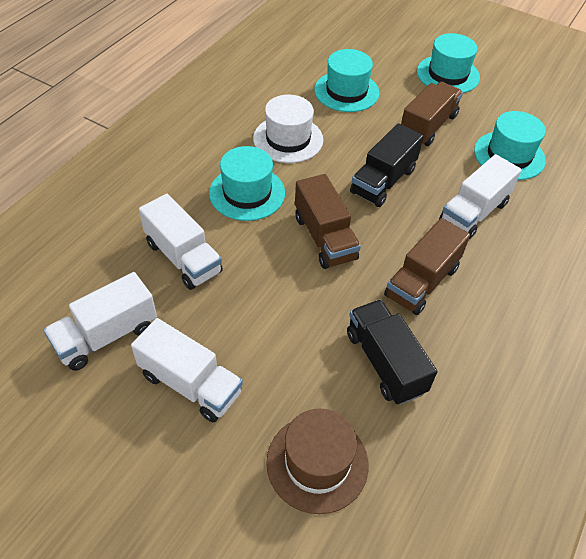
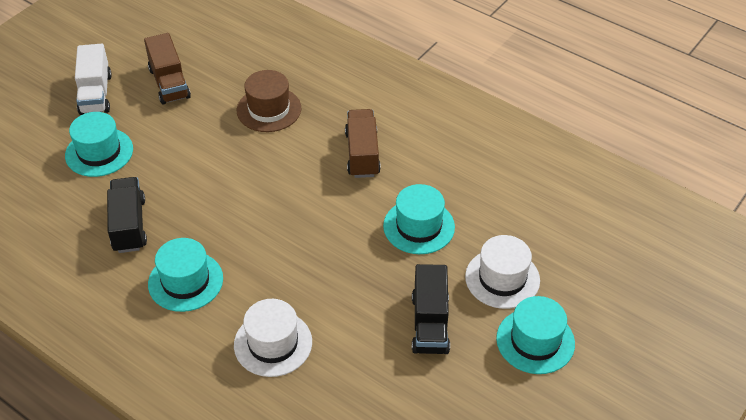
brown truck: [295,174,361,269] [384,218,470,315] [401,82,463,146] = 3 -> [144,33,191,105] [345,109,381,178] = 2
white hat: [253,95,323,163] = 1 -> [234,299,312,377] [465,235,540,309] = 2
white truck: [43,272,157,371] [131,318,243,422] [139,194,223,290] [439,154,522,239] = 4 -> [75,44,112,115] = 1

